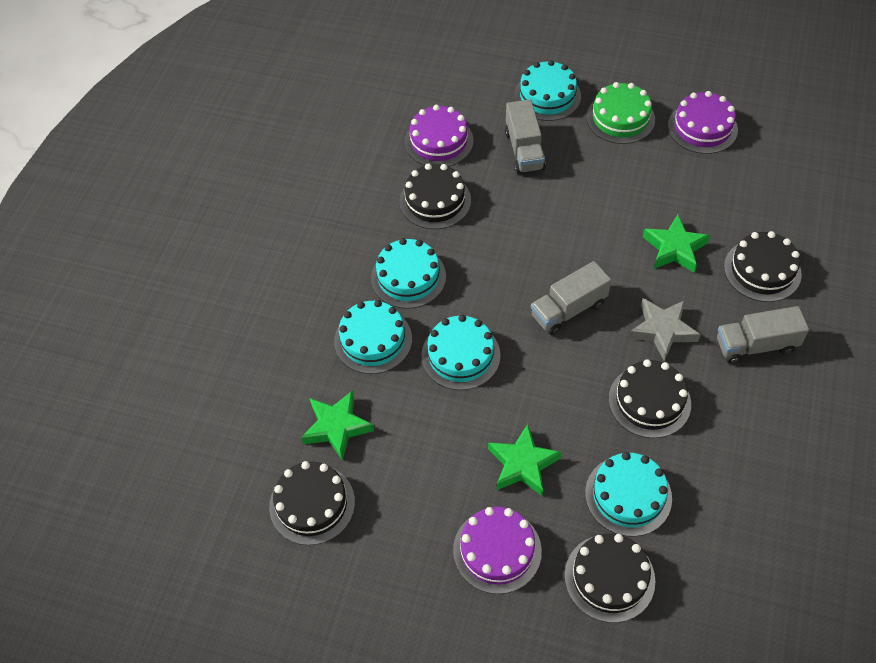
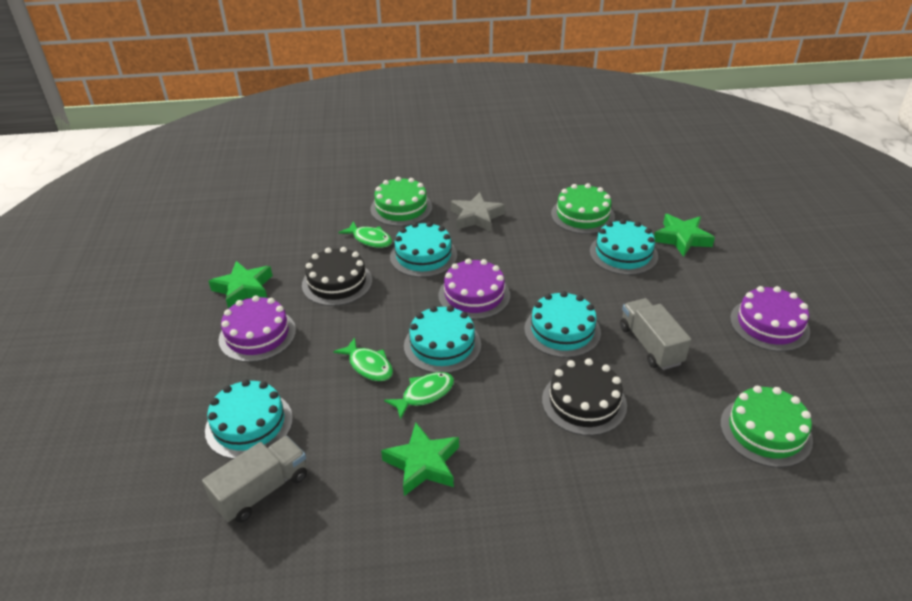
black cake: [269,461,355,545] [400,163,471,229] [565,533,655,623] [609,359,691,438] [724,231,802,302] = 5 -> [302,247,372,306] [542,358,627,436] = 2
green cake: [586,82,655,144] = 1 -> [370,177,432,226] [551,183,615,234] [720,386,813,468] = 3
green fish: none = 0 -> [333,337,393,381] [338,221,392,248] [384,372,454,420] = 3
grey truck: [505,99,546,174] [531,261,611,335] [717,306,809,364] = 3 -> [202,436,307,523] [620,298,691,370] = 2

